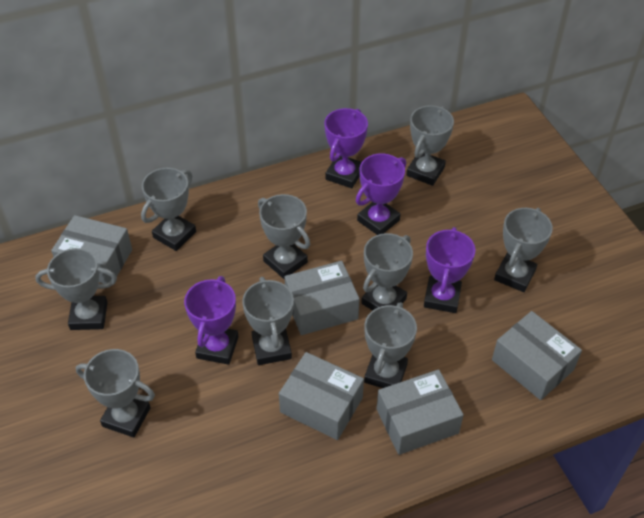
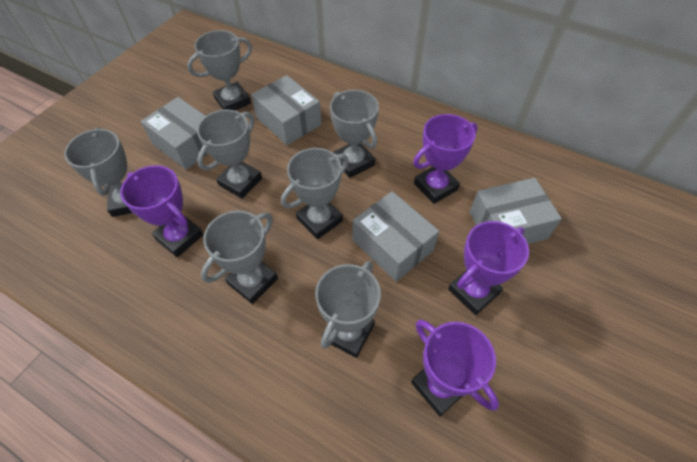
grey box: [51,215,132,283] [279,352,364,440] [285,261,360,335] [377,369,464,455] [492,311,582,400] = 5 -> [141,97,209,170] [251,75,322,146] [353,191,439,282] [470,178,562,244] = 4
grey trophy: [35,248,117,330] [76,349,155,438] [141,168,196,251] [242,277,294,365] [258,194,310,279] [361,233,413,311] [364,302,417,388] [406,105,454,186] [494,208,553,292] = 9 -> [64,128,133,217] [187,30,252,110] [197,110,262,199] [201,211,278,304] [281,148,349,239] [315,261,381,358] [330,90,379,178] = 7

